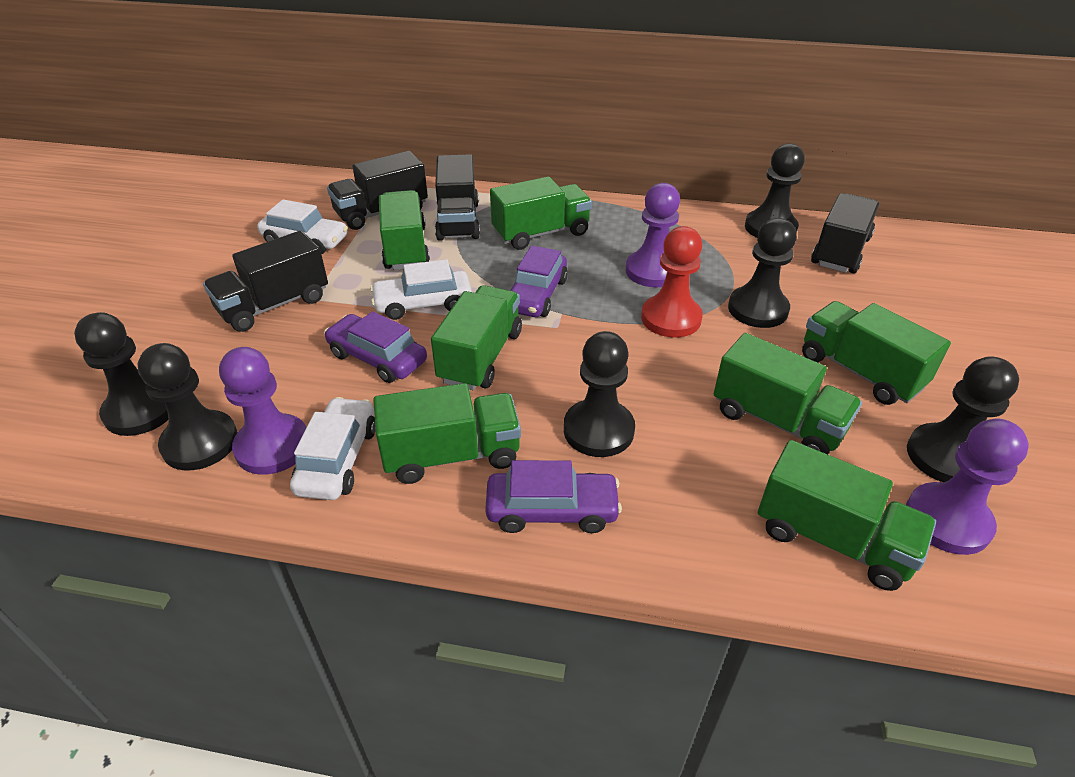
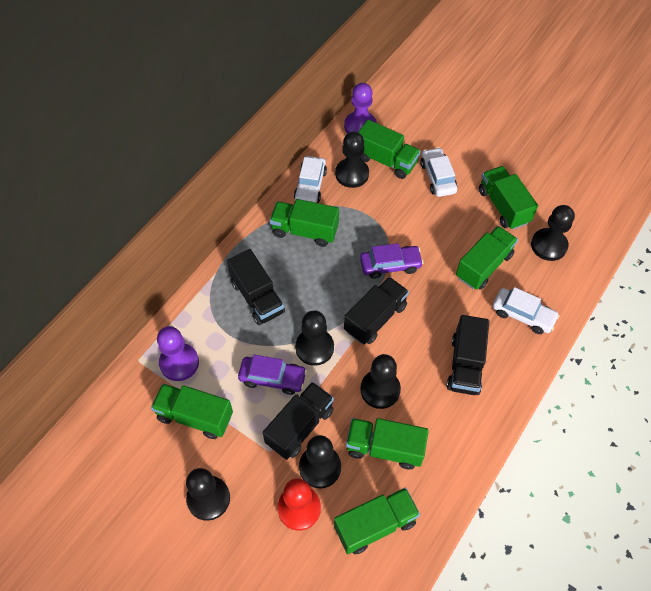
purple car: [324,311,427,383] [485,460,622,533] [510,246,568,317] = 3 -> [238,355,307,395] [360,243,423,279] = 2
purple pawn: [219,347,307,475] [626,183,680,287] [906,419,1029,555] = 3 -> [157,326,199,381] [344,83,377,134] = 2

